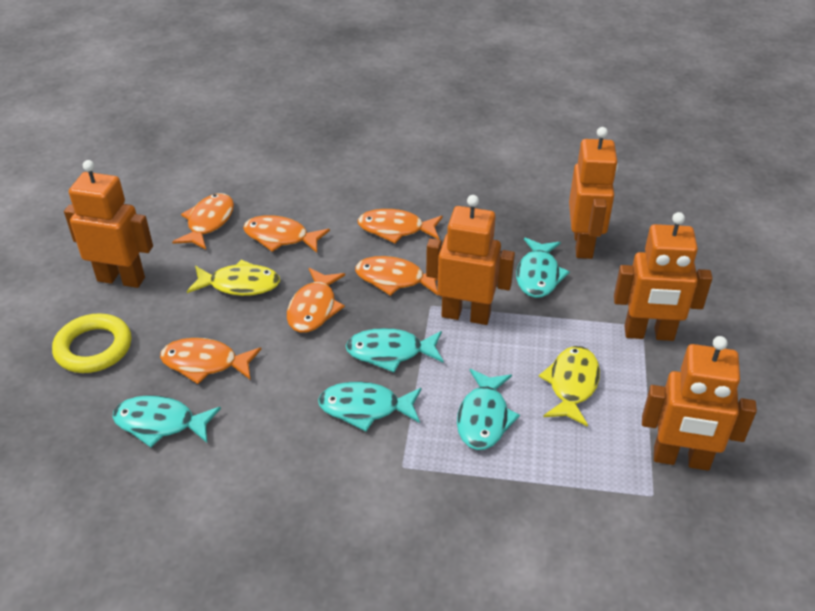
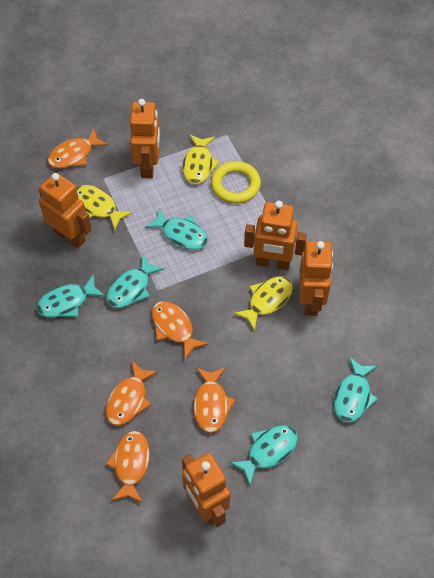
orange fish: [160,338,261,384] [172,193,234,250] [243,215,330,253] [287,268,345,333] [355,256,438,296] [358,209,443,243] = 6 -> [48,129,108,168] [105,361,159,426] [106,431,150,503] [152,301,208,359] [193,368,236,433] = 5
yellow fish: [187,259,280,296] [539,346,600,427] = 2 -> [76,185,133,230] [182,134,220,184] [233,276,293,331] = 3

